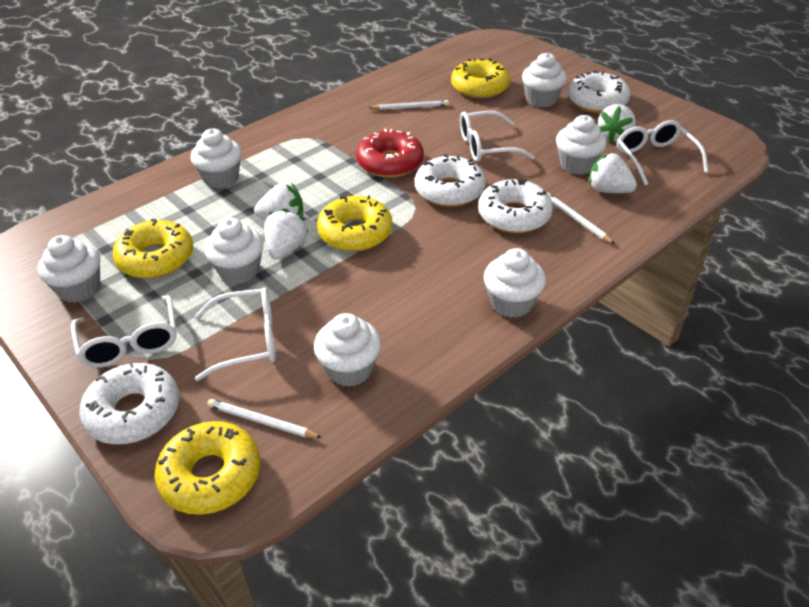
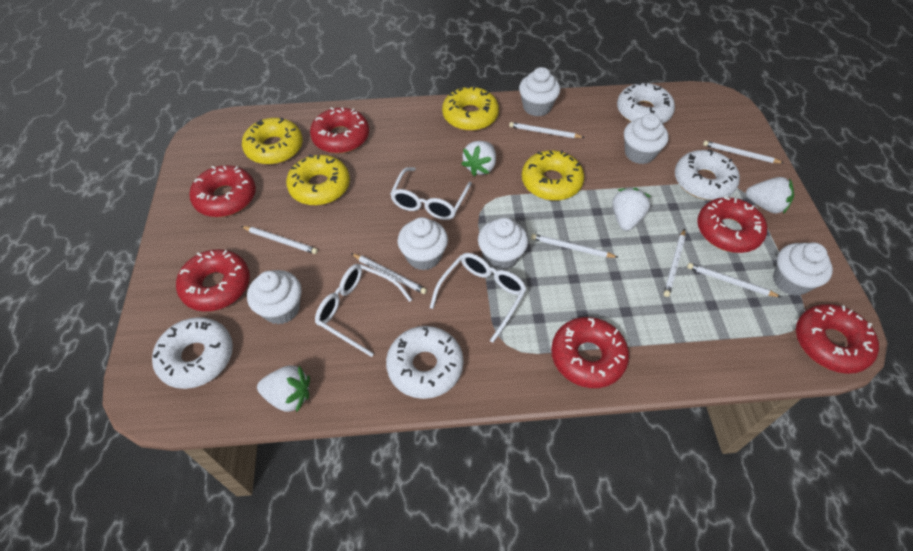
red donut: [356,129,424,178] = 1 -> [176,249,250,311] [190,165,256,217] [310,107,369,154] [551,317,629,388] [697,196,767,253] [796,304,879,374] = 6
white cupcake: [37,235,100,303] [191,128,242,188] [204,217,264,284] [314,313,381,387] [484,248,546,318] [522,52,567,107] [556,115,607,175] = 7 -> [247,270,302,324] [398,217,448,270] [478,217,528,270] [519,67,560,116] [624,113,669,164] [773,242,833,296] = 6
white glasses: [71,295,177,368] [195,287,276,381] [460,111,534,162] [617,120,708,185] = 4 -> [315,264,412,357] [390,167,472,220] [430,253,527,343] = 3
white pencil: [207,399,322,438] [369,100,449,110] [547,192,615,244] = 3 -> [241,226,318,254] [351,253,427,294] [509,122,585,138] [531,234,619,258] [664,229,685,297] [687,263,781,297] [703,141,784,163] = 7

